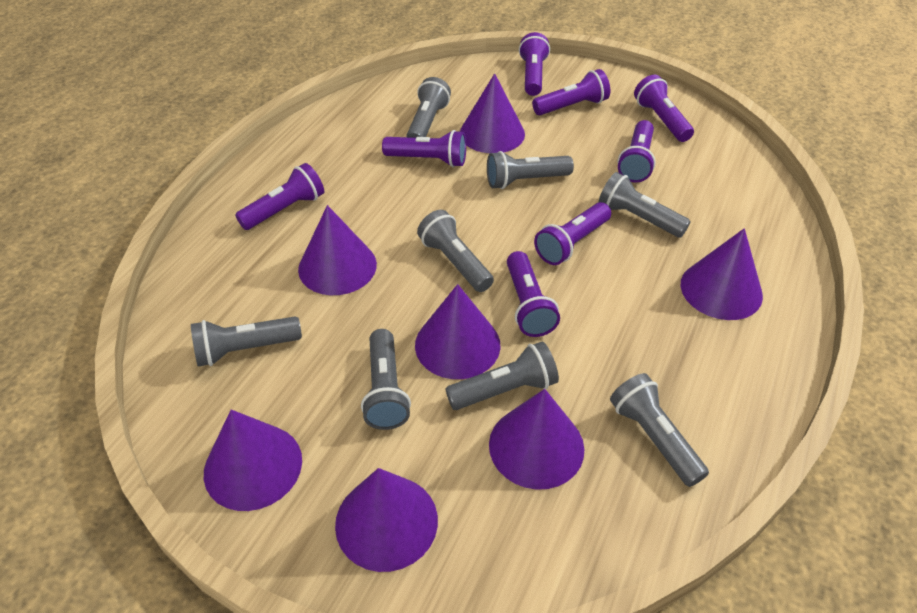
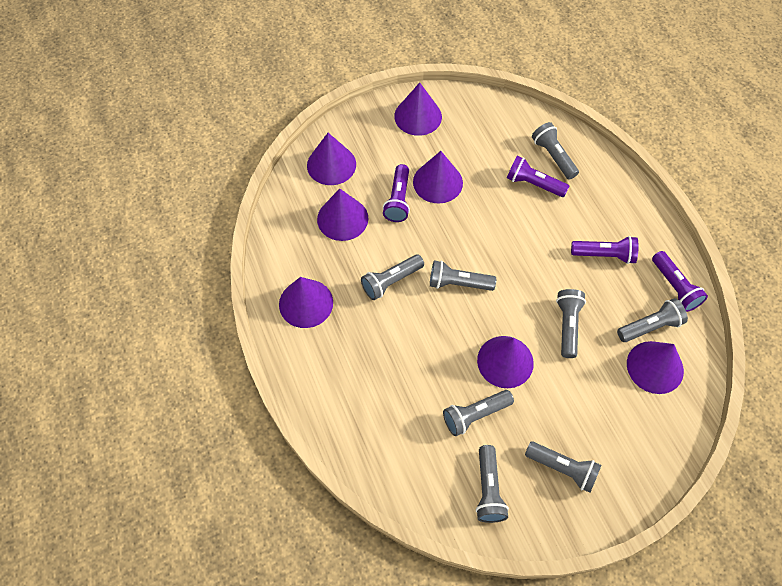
purple flashlight: [235,163,324,230] [382,130,466,167] [507,251,560,337] [519,32,550,96] [532,69,610,115] [534,202,611,265] [617,120,656,183] [634,75,694,142] = 8 -> [383,164,410,222] [507,156,569,197] [571,236,638,264] [652,251,708,312] = 4

